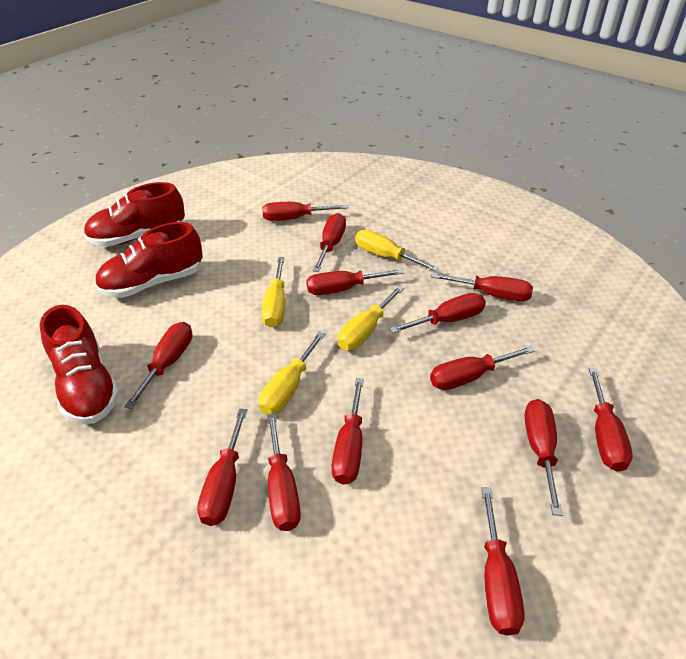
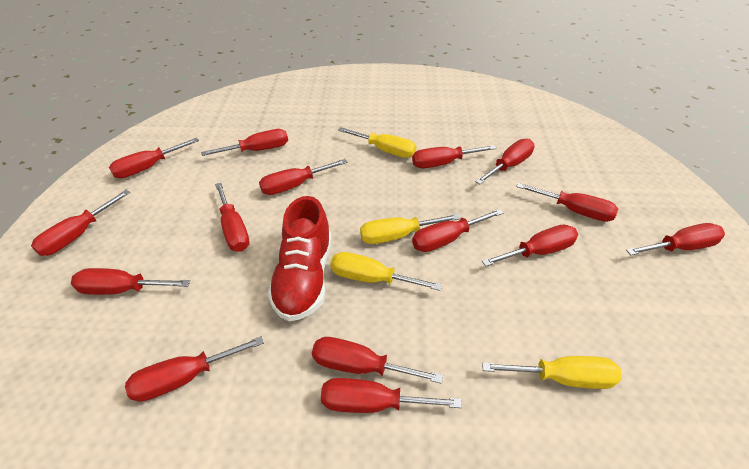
red screwdriver: [124,322,193,409] [197,408,247,526] [262,202,349,221] [267,413,301,531] [306,269,404,295] [313,213,346,272] [332,378,364,484] [390,293,486,333] [430,346,534,390] [431,273,533,301] [481,487,525,636] [524,399,562,516] [589,368,633,472] = 13 -> [31,190,130,256] [71,268,190,295] [109,138,199,178] [125,336,264,402] [201,129,288,156] [215,183,250,252] [259,159,348,195] [312,337,443,384] [321,378,462,413] [412,145,497,168] [412,209,503,252] [475,139,535,184] [482,225,578,266] [516,183,618,222] [626,223,725,255] = 15
red shoe: [40,305,120,424] [84,182,185,247] [95,222,203,298] = 3 -> [268,196,332,321] = 1

